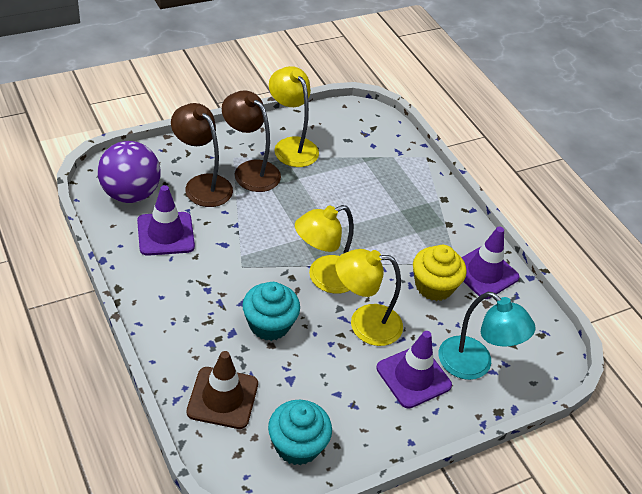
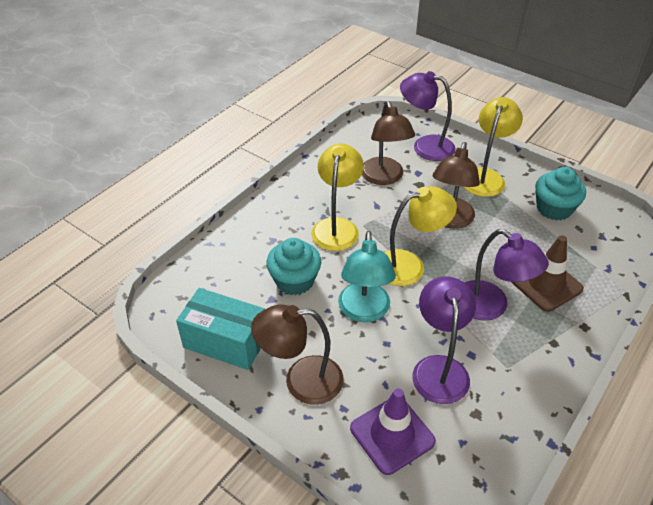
brown lamp: [171,103,233,207] [222,91,281,192] = 2 -> [251,304,344,405] [362,101,415,185] [433,142,480,229] = 3
purple ball: [98,141,161,203] = 1 -> none = 0
purple lamp: none = 0 -> [400,71,456,161] [412,276,476,404] [465,229,549,321] = 3
purple traffic cone: [137,185,195,256] [376,331,452,409] [461,226,520,299] = 3 -> [350,388,436,475] = 1
turquoise box: none = 0 -> [176,288,265,370] = 1
yellow cupcake: [413,245,467,301] = 1 -> none = 0

